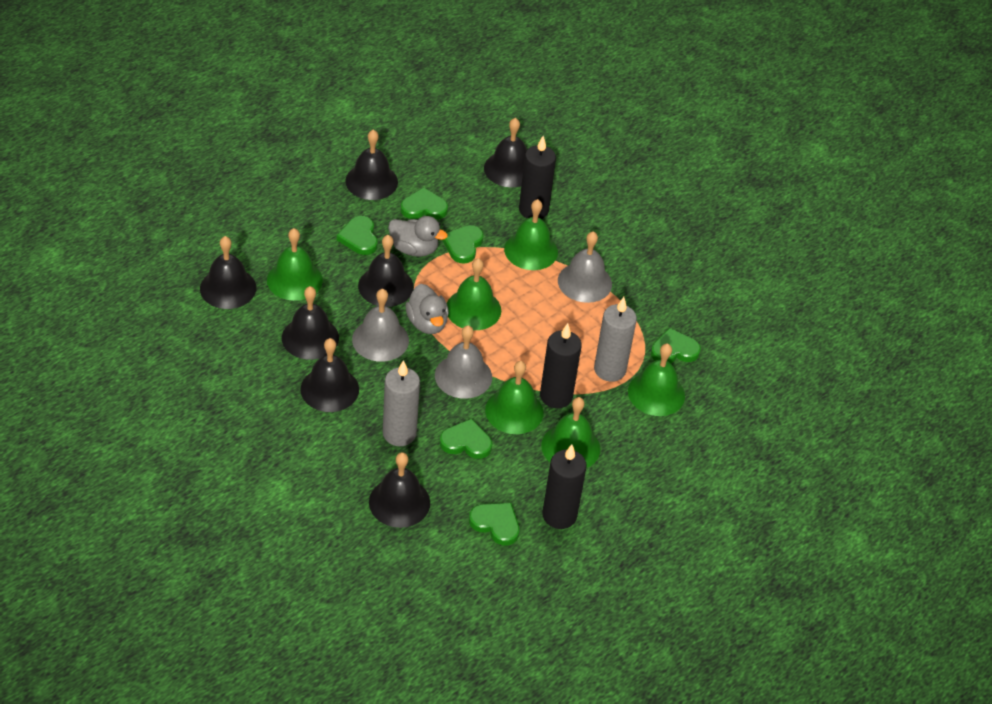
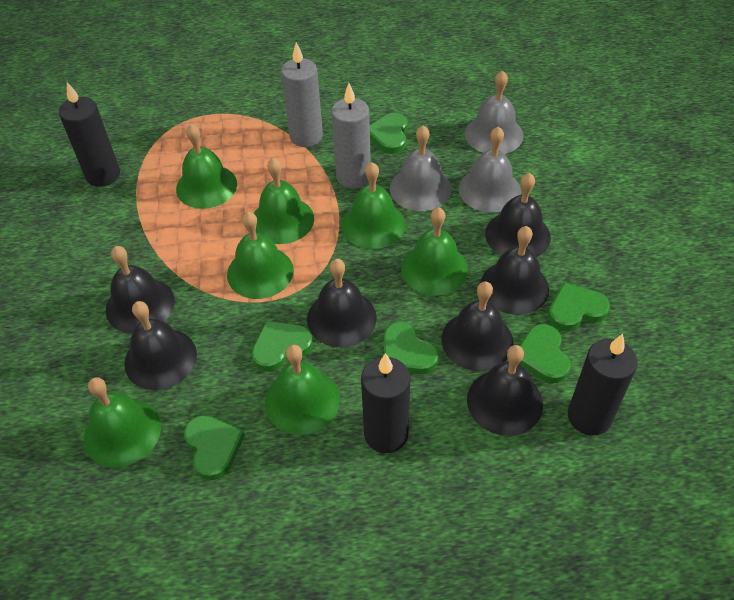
green bell: [267,228,323,301] [447,258,501,330] [485,361,543,434] [504,199,558,270] [541,397,600,468] [628,344,685,416] = 6 -> [84,377,161,467] [176,124,237,209] [227,212,294,299] [254,158,314,244] [265,345,340,435] [342,162,405,249] [401,207,468,295] = 7
grey duck: [388,216,448,257] [405,284,449,334] = 2 -> none = 0

